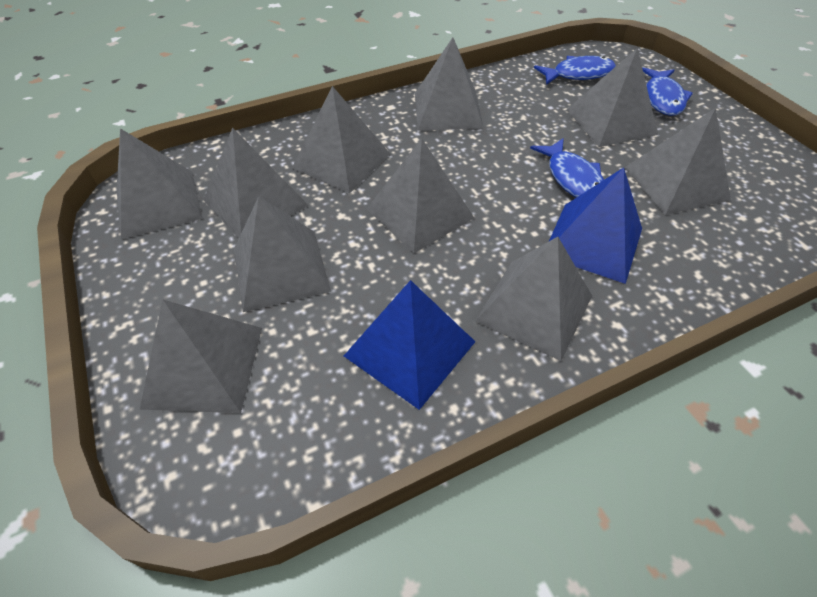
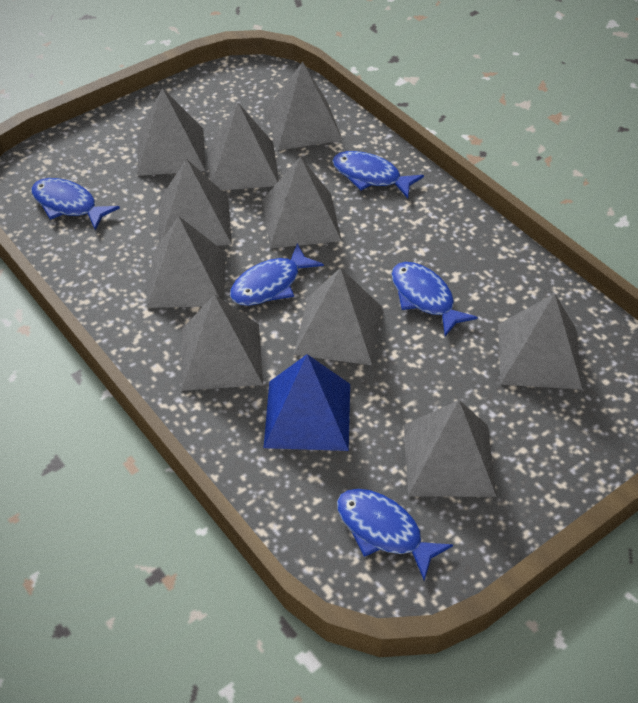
blue fish: [530,138,604,198] [534,56,616,85] [642,67,693,116] = 3 -> [31,178,120,230] [230,243,324,306] [332,151,424,199] [337,489,453,581] [392,262,478,336] = 5
blue pyramid: [344,280,475,410] [549,167,642,284] = 2 -> [264,354,350,451] = 1

